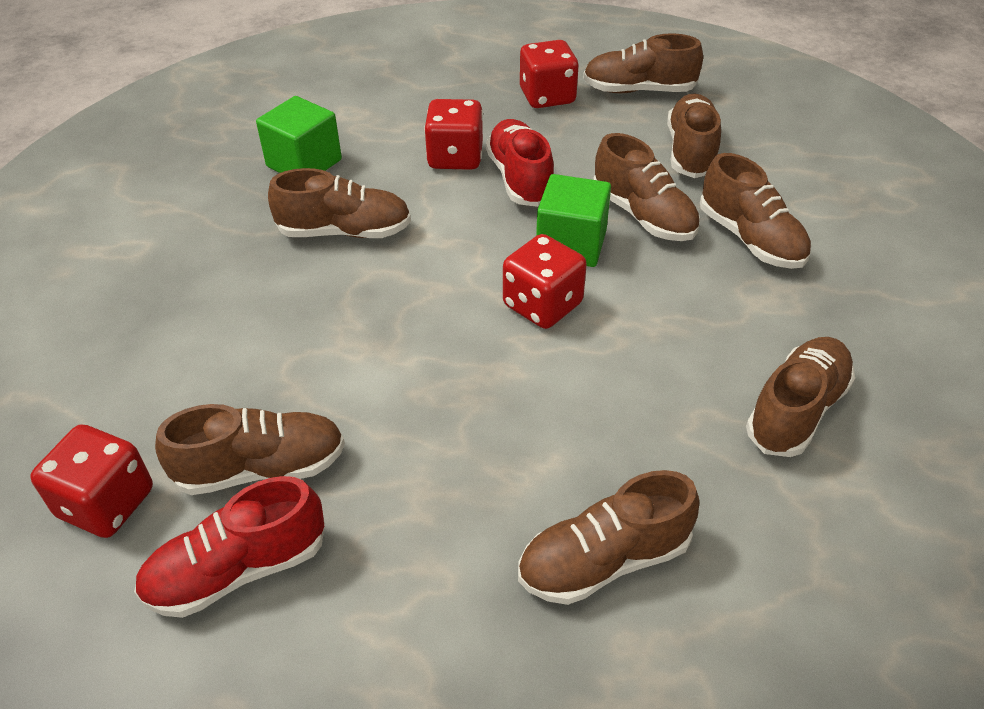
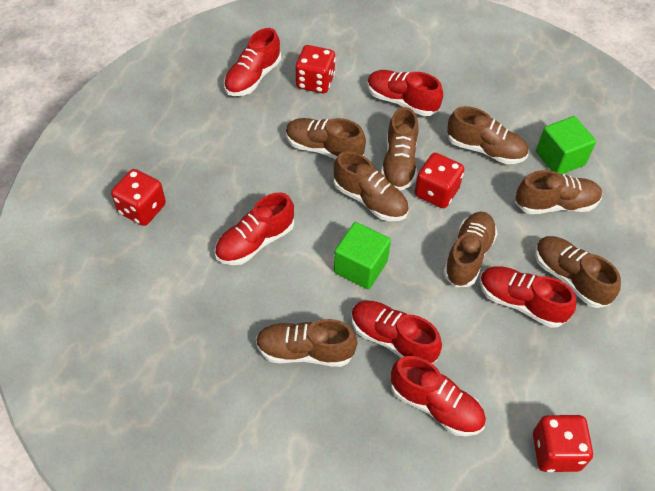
red shoe: [134,476,324,618] [486,119,554,207] = 2 -> [215,192,294,265] [224,28,281,96] [351,300,442,363] [367,70,443,116] [391,356,486,436] [480,266,576,328] = 6

